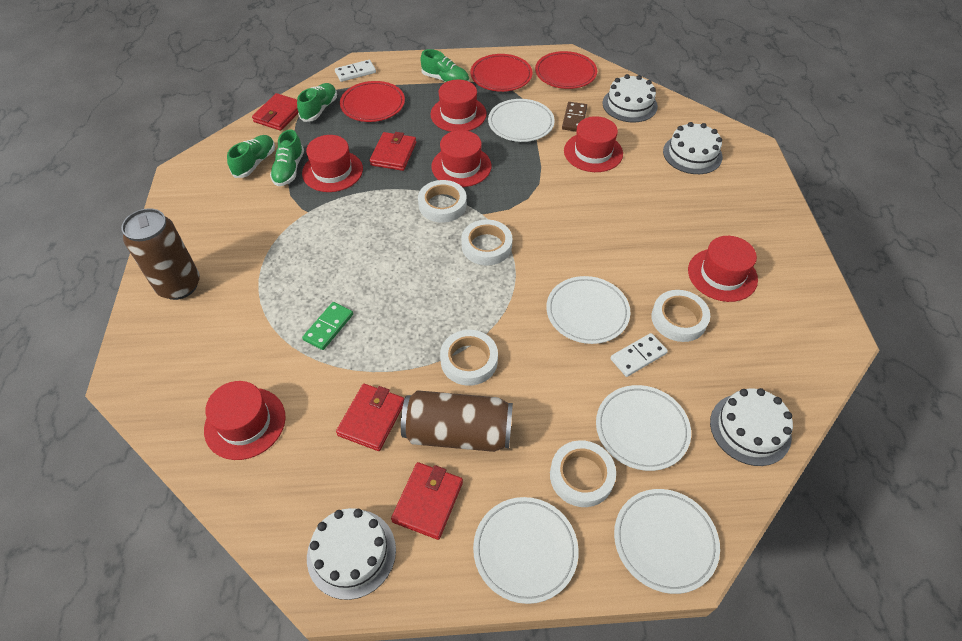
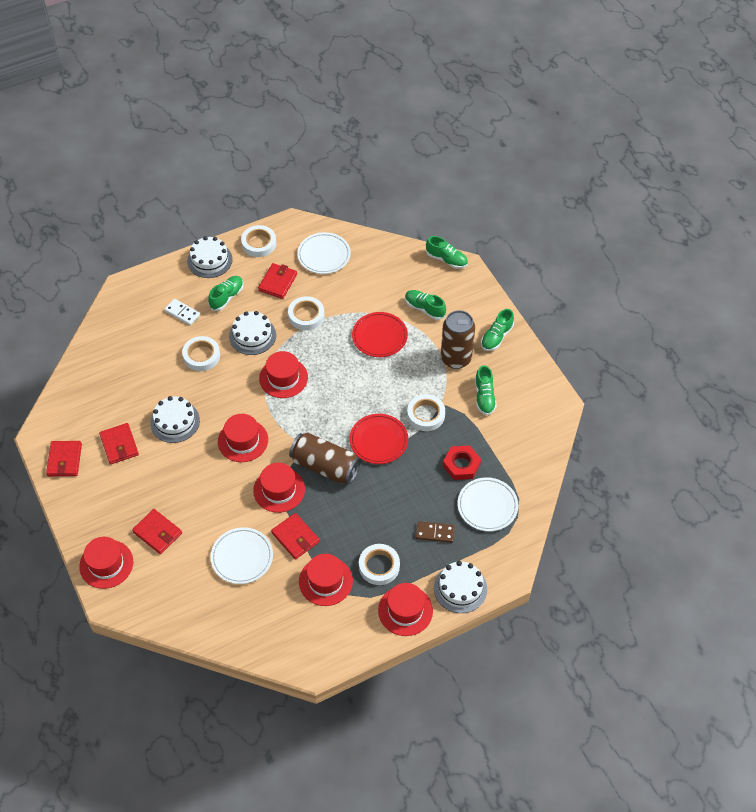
green domino: [302,302,353,350] = 1 -> none = 0
green shoe: [227,135,275,178] [270,129,304,186] [297,83,337,122] [420,49,469,82] = 4 -> [208,276,244,311] [405,290,446,320] [426,236,468,269] [475,365,497,415] [481,309,514,351] = 5
red nut: none = 0 -> [443,445,481,480] = 1
red plate: [340,81,405,122] [470,54,533,92] [535,51,597,89] = 3 -> [350,414,408,464] [352,312,408,357] = 2
red wallet: [252,93,298,131] [336,384,404,451] [370,132,416,171] [391,462,463,540] = 4 -> [46,441,82,476] [99,423,139,464] [132,509,182,554] [258,263,297,299] [271,513,320,560] = 5
white domino: [335,60,376,82] [610,333,668,377] = 2 -> [164,299,200,325] = 1
white plate: [473,497,579,604] [488,99,555,142] [546,276,630,344] [596,385,691,471] [614,489,720,594] = 5 -> [211,527,273,584] [297,232,351,274] [458,477,518,531] = 3

